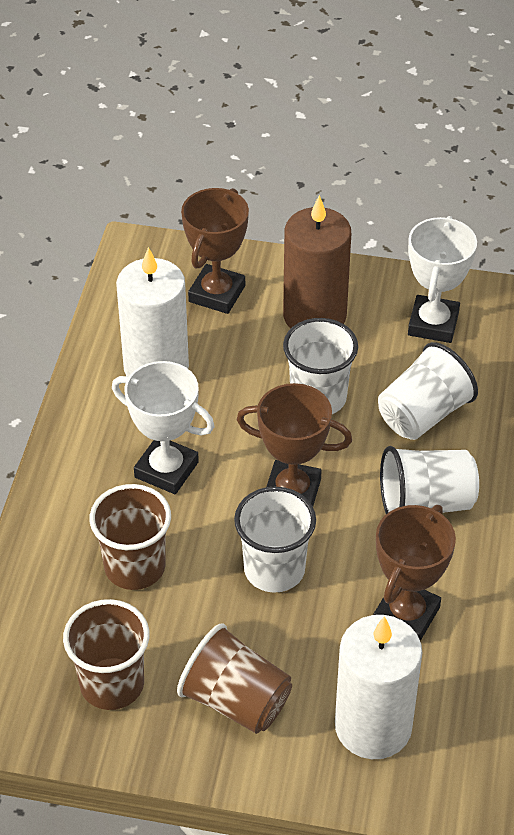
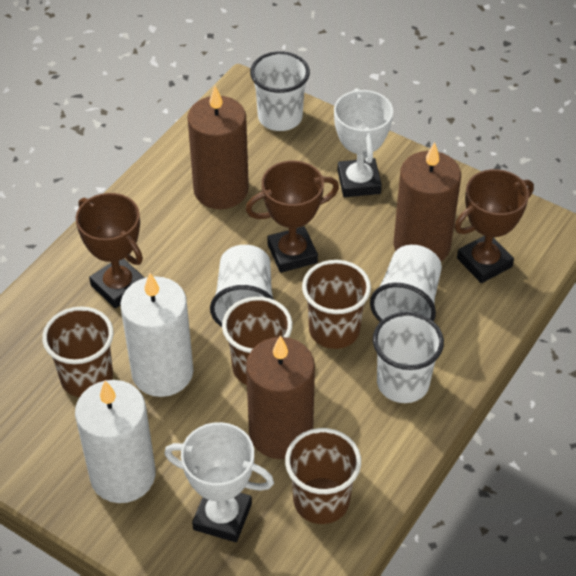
brown candle: [283,195,351,329] = 1 -> [187,86,249,209] [246,336,315,459] [394,142,461,261] = 3
brown cup: [63,599,149,710] [90,484,171,590] [177,623,292,734] = 3 -> [42,307,114,397] [222,297,292,385] [285,428,361,524] [302,260,371,349] = 4

